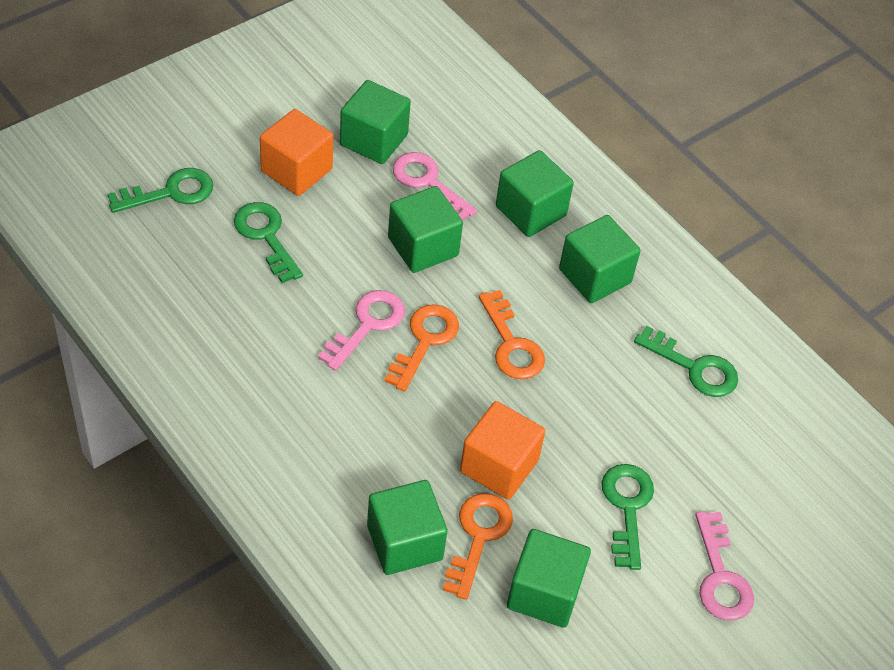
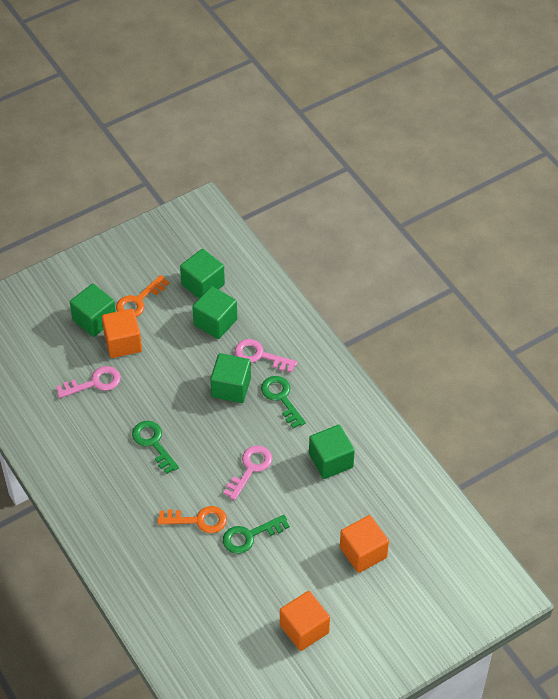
green cube: [340,80,411,164] [367,480,447,575] [388,186,463,273] [496,150,574,237] [507,529,591,628] [559,215,641,303] = 6 -> [70,284,116,337] [180,249,225,299] [192,286,237,339] [210,353,251,403] [309,425,355,479] = 5
green key: [108,168,214,213] [234,202,303,283] [601,464,654,570] [634,326,738,397] = 4 -> [132,421,179,474] [223,515,290,554] [261,376,306,429] = 3
orange cube: [260,109,333,196] [460,401,545,500] = 2 -> [102,309,142,358] [280,591,330,651] [340,515,389,573] = 3
orange key: [384,304,459,391] [443,493,513,600] [478,290,545,379] = 3 -> [116,275,169,317] [157,506,227,533] = 2

